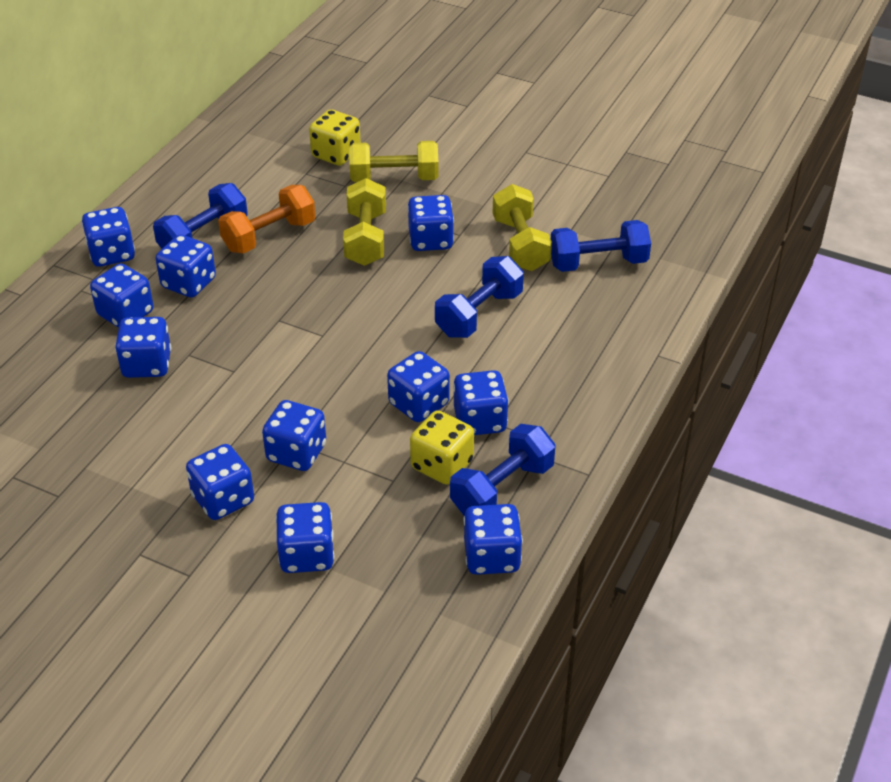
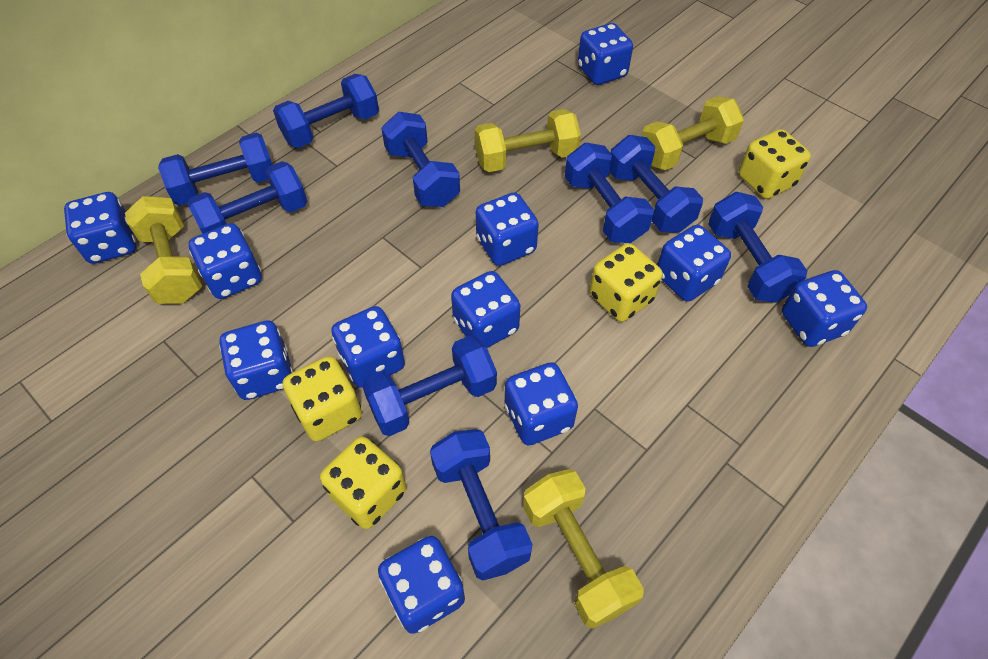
blue dumbbell: [153,183,248,249] [435,256,524,338] [450,424,556,515] [551,220,651,272] = 4 -> [158,133,273,206] [187,161,307,234] [273,74,379,148] [362,335,497,436] [381,112,460,207] [430,429,533,581] [565,143,654,243] [609,135,703,233] [708,192,808,303] = 9
orange dumbbell: [218,185,316,253] = 1 -> none = 0
yellow dice: [309,109,361,166] [410,410,474,485] = 2 -> [283,356,362,441] [320,436,407,529] [589,243,663,322] [739,129,811,199] = 4
yellow dumbbell: [343,178,386,266] [349,141,439,182] [493,184,552,271] = 3 -> [125,196,202,304] [475,109,581,172] [523,469,644,629] [642,96,744,170] = 4

